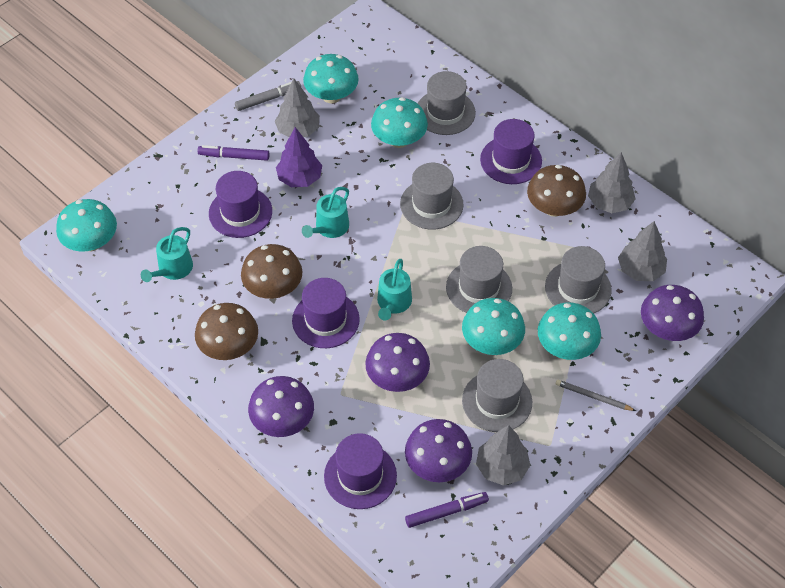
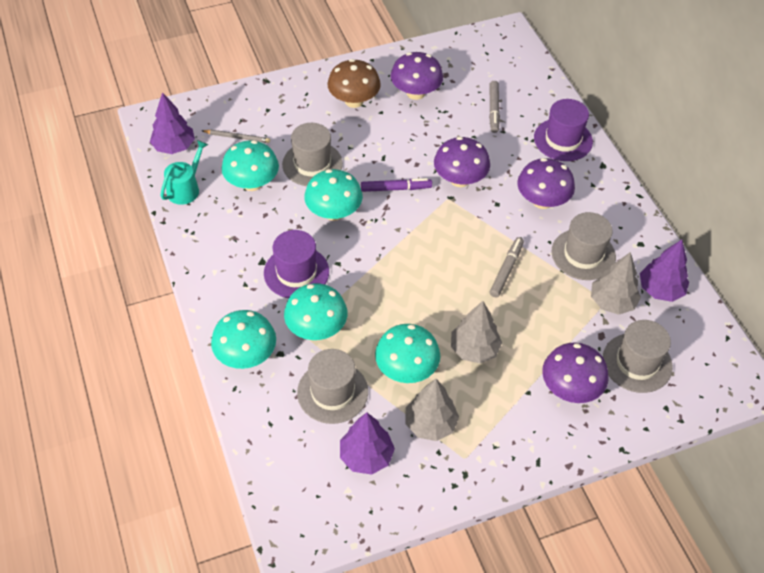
brown mushroom: [195,303,258,360] [241,244,302,299] [527,165,586,217] = 3 -> [327,59,381,108] = 1
grey hat: [400,163,464,229] [417,71,476,135] [446,246,512,313] [462,359,532,432] [545,246,612,313] = 5 -> [282,123,343,186] [297,349,368,424] [551,212,616,280] [603,320,673,393] = 4
grey marker: [235,81,301,111] = 1 -> [489,81,500,133] [490,237,524,298] = 2
grey tree: [275,78,320,137] [476,425,530,486] [588,152,636,213] [618,221,667,281] = 4 -> [406,379,459,441] [451,301,502,363] [591,252,641,315] = 3
purple hat: [209,171,272,238] [292,278,360,348] [324,433,397,509] [480,119,542,184] = 4 -> [264,230,329,298] [534,99,593,161] = 2
purple marker: [197,145,269,161] [405,492,489,528] = 2 -> [361,178,432,192] = 1
purple tree: [276,127,322,187] = 1 -> [150,92,195,154] [340,413,395,475] [640,240,689,302] = 3
turquoise watering can: [141,227,193,282] [302,187,349,238] [377,259,412,321] = 3 -> [160,140,208,205] = 1

